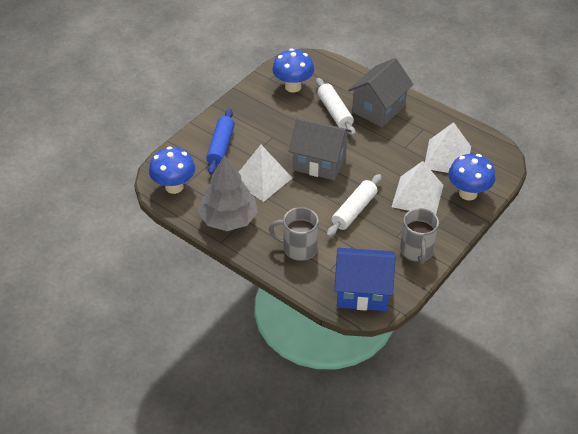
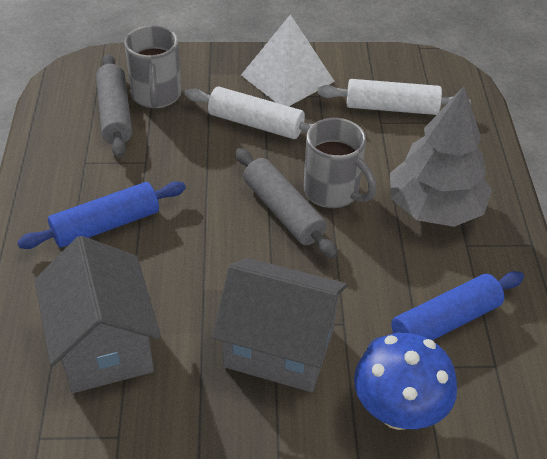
blue house: [334,248,396,311] = 1 -> none = 0
blue mushroom: [149,147,195,194] [272,49,314,92] [448,154,495,200] = 3 -> [354,333,457,430] = 1
blue rolling pin: [206,109,235,175] = 1 -> [17,181,186,249] [367,271,524,349] = 2
grey rolling pin: none = 0 -> [96,54,132,158] [236,148,338,259] = 2
white pyramid: [239,145,292,202] [392,161,444,214] [425,122,471,173] = 3 -> [241,14,335,106] = 1

